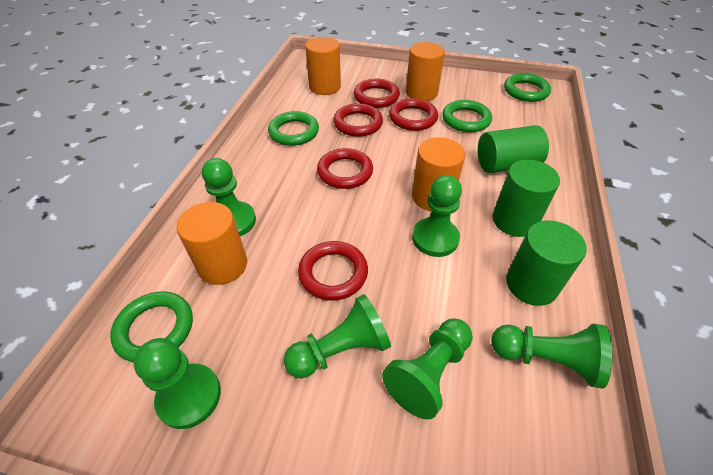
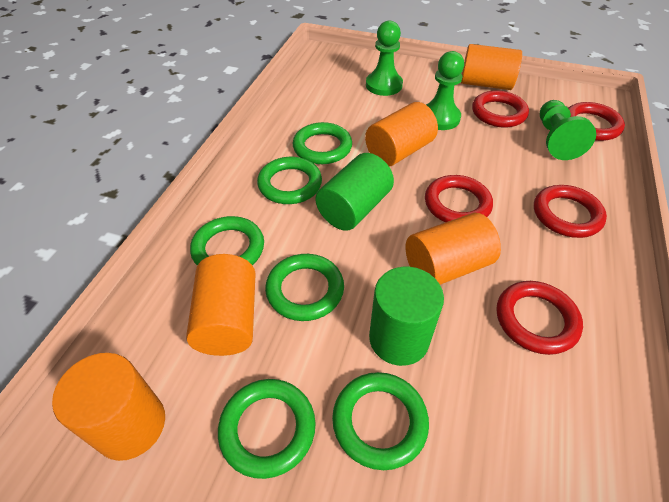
green cylinder: [478,125,549,173] [493,160,560,237] [506,220,586,306] = 3 -> [315,153,394,231] [369,267,444,366] = 2
green pawn: [133,338,221,429] [202,158,256,236] [284,294,391,379] [382,319,473,420] [412,175,462,257] [491,324,613,389] = 6 -> [366,20,403,96] [426,51,464,130] [540,100,596,160] = 3
green ring: [110,291,193,362] [268,111,319,146] [442,100,492,132] [504,73,551,102] = 4 -> [190,216,264,265] [218,379,316,479] [257,157,322,204] [265,254,344,321] [293,122,352,164] [332,372,429,470] = 6
orange cylinder: [177,202,247,285] [305,37,341,95] [406,42,445,101] [412,137,465,211] = 4 -> [52,353,165,461] [186,254,256,356] [365,102,438,167] [406,213,501,285] [461,44,522,90] = 5

